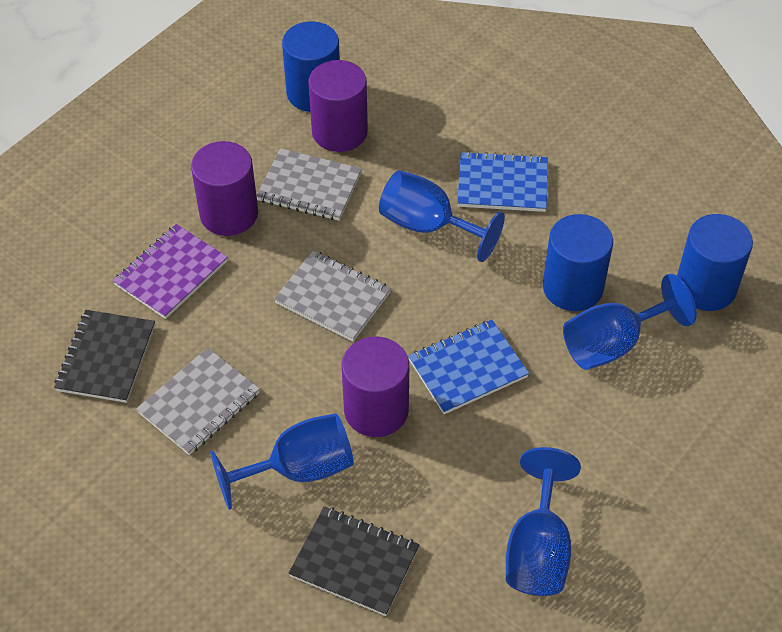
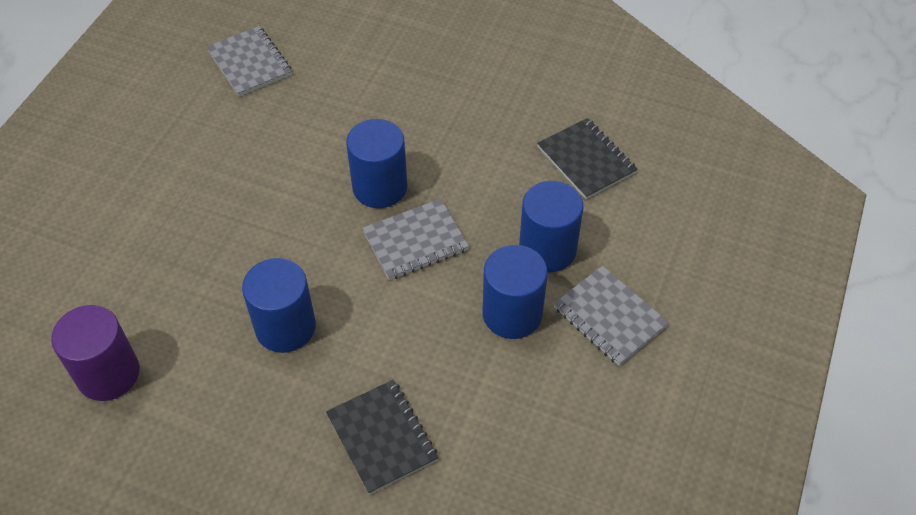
blue cylinder: [282,22,340,112] [543,214,613,311] [677,214,753,311] = 3 -> [242,258,316,353] [346,119,407,208] [483,245,548,339] [519,181,584,272] = 4
blue goblet: [210,413,354,510] [379,170,505,262] [506,447,581,596] [563,274,697,370] = 4 -> none = 0
blue notebook: [408,320,529,414] [457,151,548,212] = 2 -> none = 0
purple cylinder: [191,141,258,236] [308,60,368,152] [342,337,409,437] = 3 -> [51,305,140,401] = 1
purple notebook: [113,224,228,319] = 1 -> none = 0

